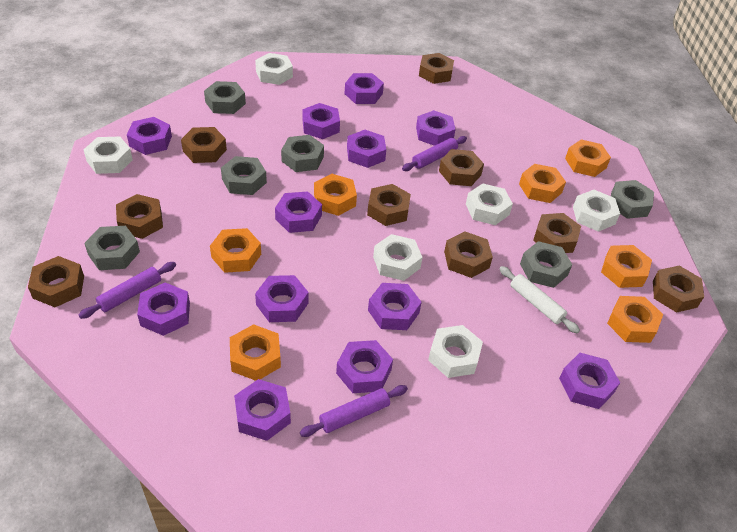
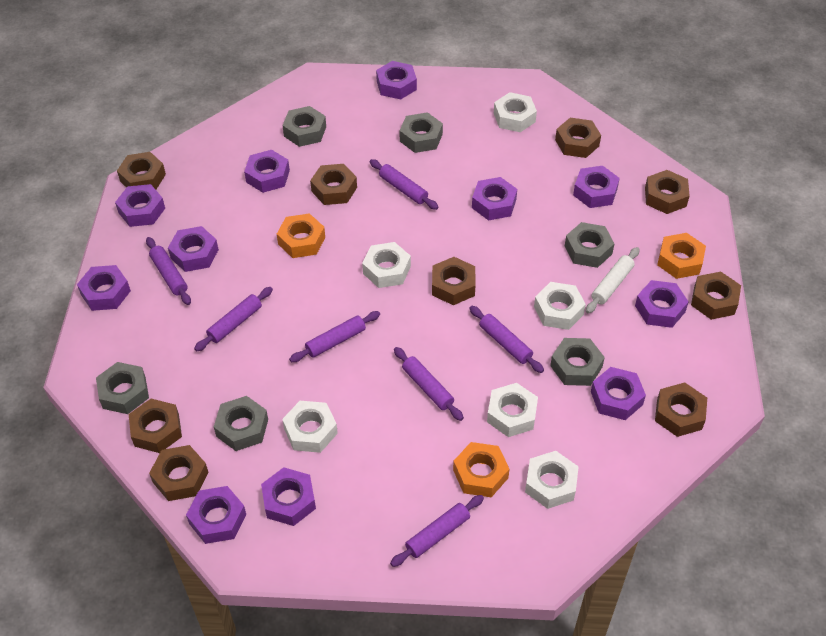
orange nut: [210,228,261,273] [230,324,281,381] [314,174,357,216] [519,164,566,203] [565,139,611,177] [601,245,652,288] [607,296,663,343] = 7 -> [277,213,325,258] [453,442,510,497] [657,233,706,279] = 3
purple nut: [127,117,172,155] [137,282,190,336] [234,379,291,441] [255,275,309,322] [275,191,322,233] [303,103,340,139] [336,340,393,393] [345,73,384,104] [347,130,386,168] [368,283,422,330] [416,110,456,146] [559,353,620,409] = 12 -> [77,265,131,311] [115,184,165,227] [168,226,219,272] [186,486,246,544] [244,150,290,193] [261,467,316,526] [376,61,417,99] [472,177,517,221] [573,166,620,208] [591,367,646,420] [635,280,689,328] = 11
purple rolling pin: [79,262,176,319] [300,385,408,437] [402,136,467,171] = 3 -> [146,237,191,305] [194,287,273,352] [289,311,380,362] [370,159,439,210] [390,495,484,567] [394,347,464,421] [469,306,544,373] = 7

